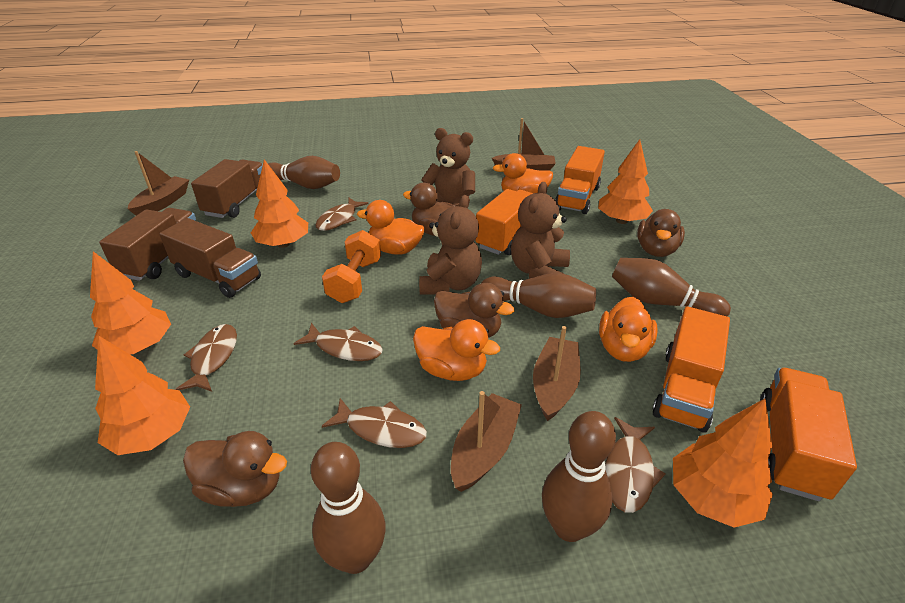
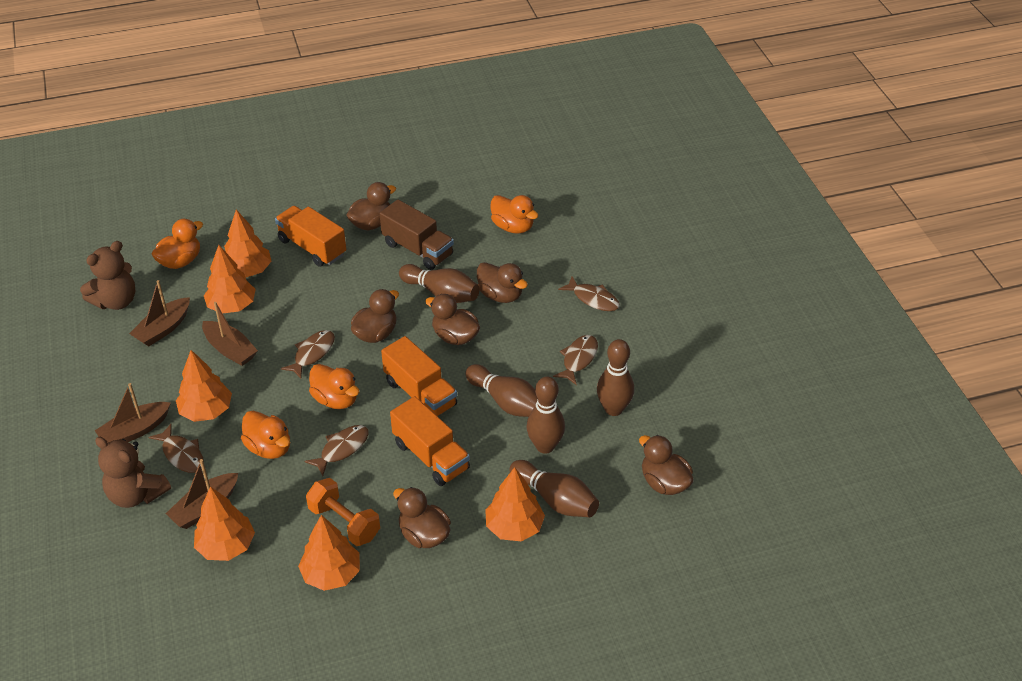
brown duck: [183,431,287,507] [403,183,455,236] [434,283,515,338] [637,209,685,257] = 4 -> [346,182,396,231] [351,289,399,343] [393,487,451,548] [425,294,480,345] [477,262,528,303] [639,435,693,495] = 6
brown teddy bear: [419,195,482,295] [421,128,475,206] [511,182,570,279] = 3 -> [80,241,136,310] [95,437,171,508] = 2
brown truck: [99,208,196,281] [160,218,261,298] [191,159,263,218] = 3 -> [380,199,454,270] = 1
orange tree: [90,251,171,354] [95,335,190,455] [251,159,308,248] [598,139,653,224] [673,399,773,528] = 5 -> [176,350,232,422] [194,486,255,561] [204,245,256,313] [224,209,271,277] [298,515,360,591] [485,467,545,542] = 6
orange truck: [475,189,533,255] [555,146,605,214] [652,306,730,433] [760,368,857,501] = 4 -> [275,206,346,267] [381,336,457,416] [390,396,470,486] = 3

